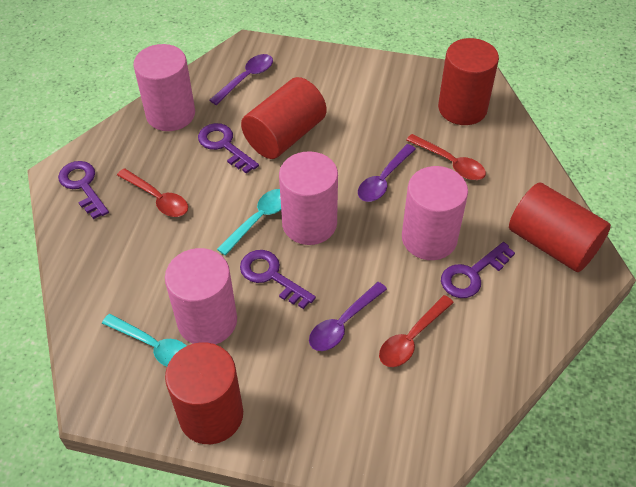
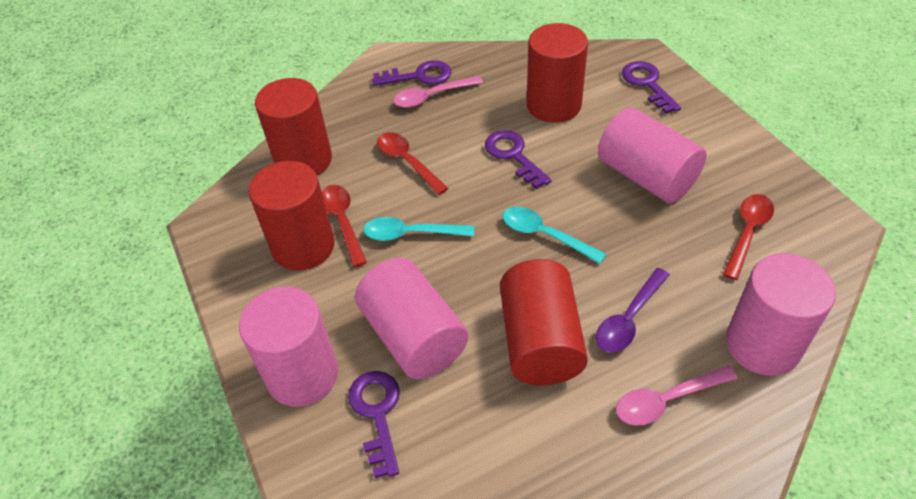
pink spoon: none = 0 -> [393,76,483,108] [616,365,737,426] = 2
purple spoon: [209,54,273,105] [309,282,387,351] [358,144,416,202] = 3 -> [596,268,670,353] = 1

